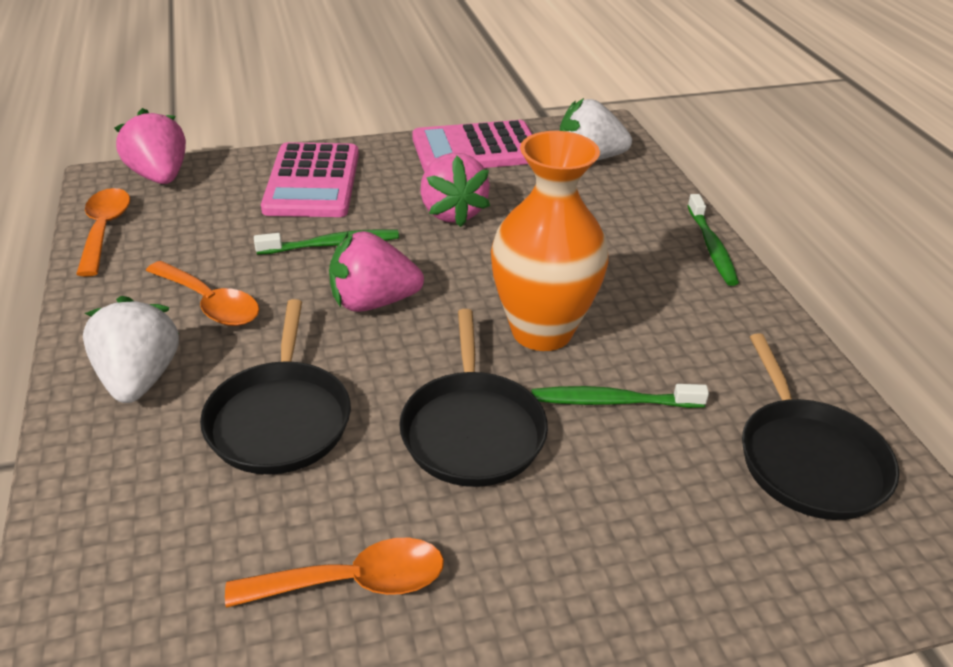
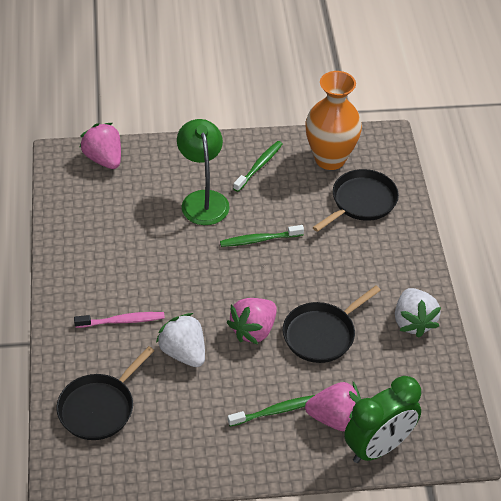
green clock: none = 0 -> [344,376,421,463] = 1
green lamp: none = 0 -> [177,119,230,225] = 1
orange spoon: [76,188,130,277] [146,261,259,326] [225,538,444,608] = 3 -> none = 0
pink calculator: [261,142,359,217] [412,120,533,171] = 2 -> none = 0
pink toothbrush: none = 0 -> [74,312,165,328] = 1

